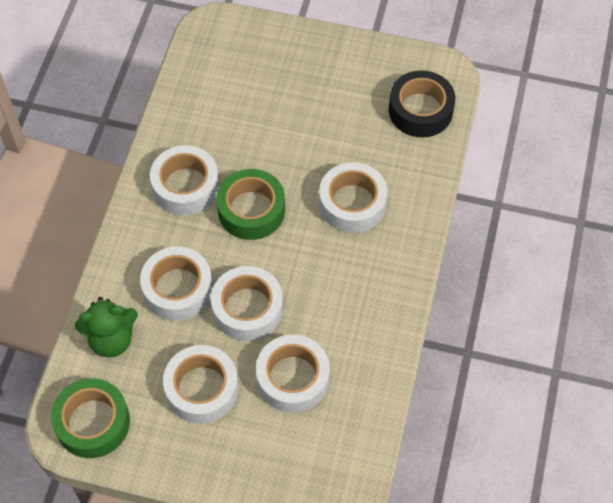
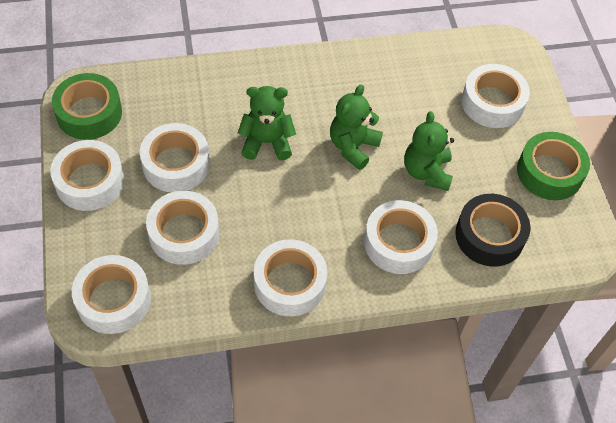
green teddy bear: [75,297,138,357] = 1 -> [238,86,296,160] [330,84,383,170] [404,111,454,191] = 3
white tape: [140,246,213,321] [150,145,219,215] [163,345,238,424] [211,266,283,341] [256,335,330,413] [319,162,388,233] = 6 -> [50,140,124,211] [72,255,151,334] [140,123,210,192] [146,191,219,265] [254,239,327,316] [364,200,438,274] [461,64,530,128] = 7

